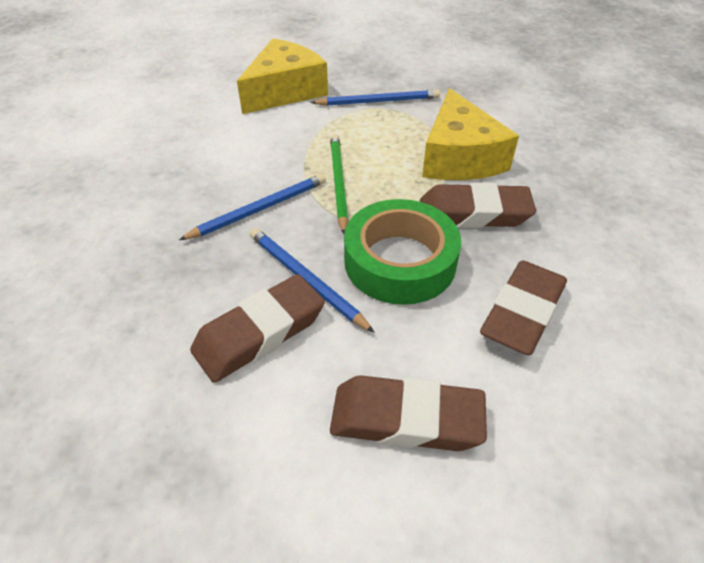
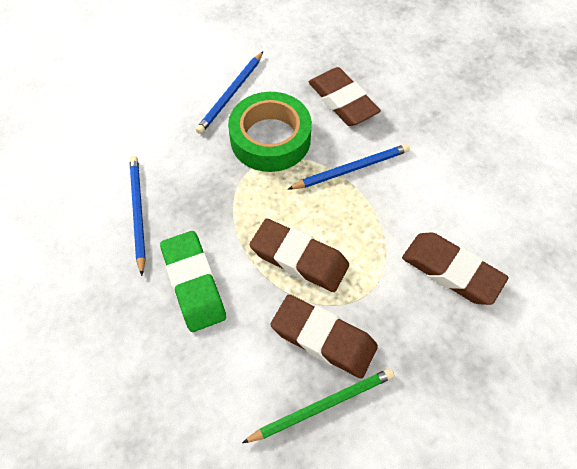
green eraser: none = 0 -> [160,231,226,332] = 1
yellow cheese: [237,38,328,114] [422,88,519,180] = 2 -> none = 0

